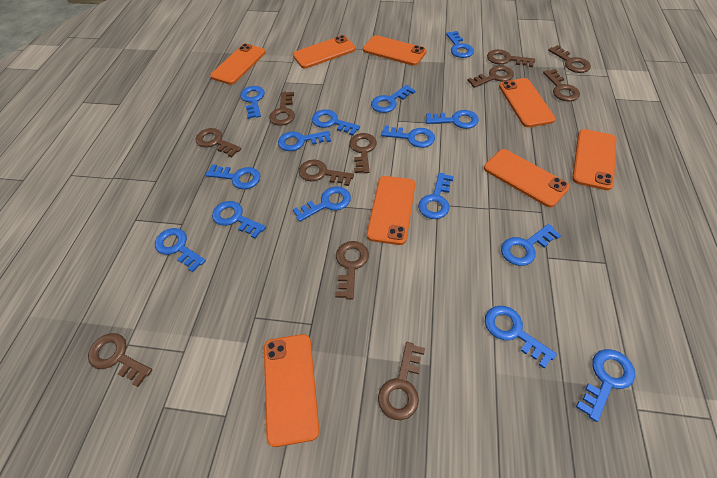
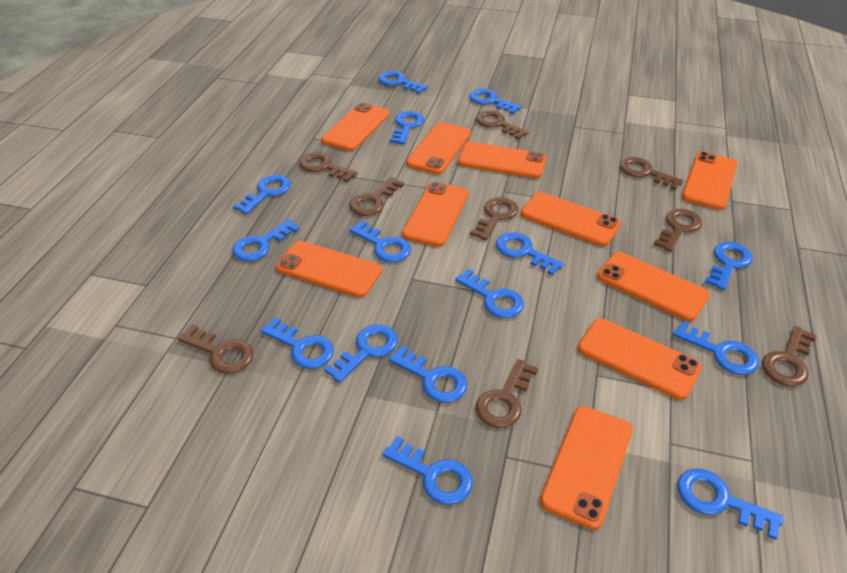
brown key: [88,333,152,387] [195,128,241,157] [269,92,295,126] [299,160,354,186] [335,241,369,300] [349,133,377,173] [378,342,425,420] [467,65,514,88] [487,49,535,67] [543,69,580,102] [548,45,591,73] = 11 -> [178,325,253,374] [299,152,357,182] [349,177,404,216] [470,197,518,241] [476,110,529,140] [476,359,538,428] [620,157,683,190] [653,209,702,252] [762,326,817,386] = 9
orange phone: [210,44,266,85] [264,334,319,447] [293,35,356,69] [363,35,427,66] [367,176,415,245] [484,149,570,207] [499,78,556,127] [572,129,616,190] = 8 -> [276,241,382,298] [321,103,389,151] [402,182,468,247] [406,122,471,174] [458,142,546,178] [521,192,621,246] [540,406,633,530] [578,318,702,400] [597,252,710,321] [682,152,737,210] = 10

